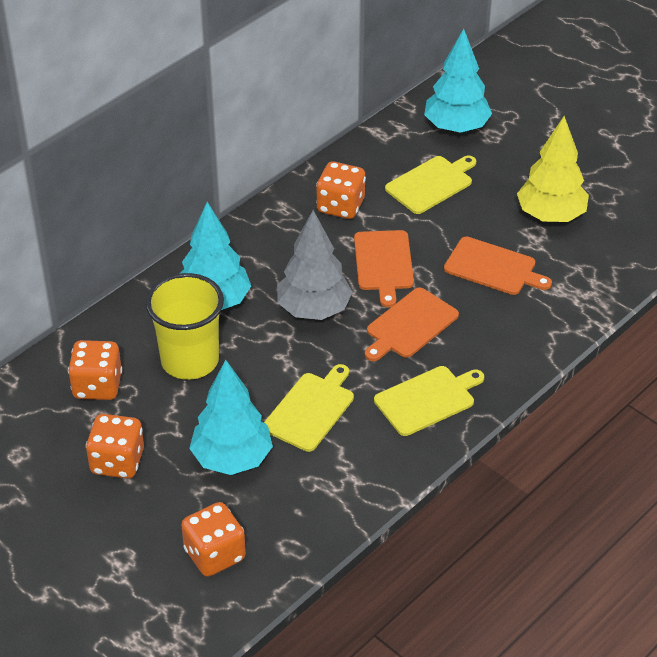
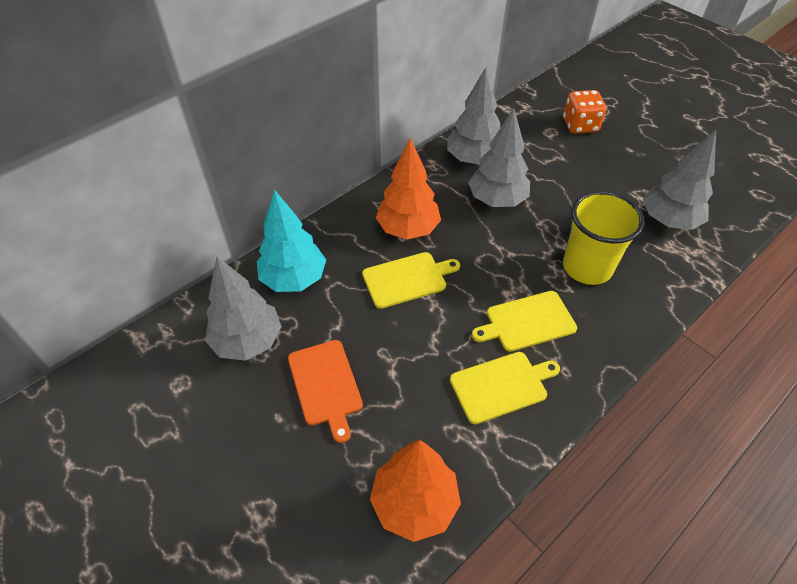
grey tree: [277,210,352,320] = 1 -> [205,257,282,361] [447,67,500,165] [468,109,530,207] [643,130,716,230] = 4
orange cutting board: [354,230,414,307] [365,287,459,361] [444,237,552,295] = 3 -> [288,340,363,443] = 1
orange dice: [68,340,122,400] [86,414,144,479] [181,502,246,577] [316,161,366,219] = 4 -> [563,90,607,134] = 1
orange tree: none = 0 -> [370,440,461,542] [376,138,441,240] = 2
turquoise tree: [179,202,251,310] [189,360,273,475] [424,29,492,133] = 3 -> [257,189,326,292] = 1
yellow tree: [517,116,589,222] = 1 -> none = 0

